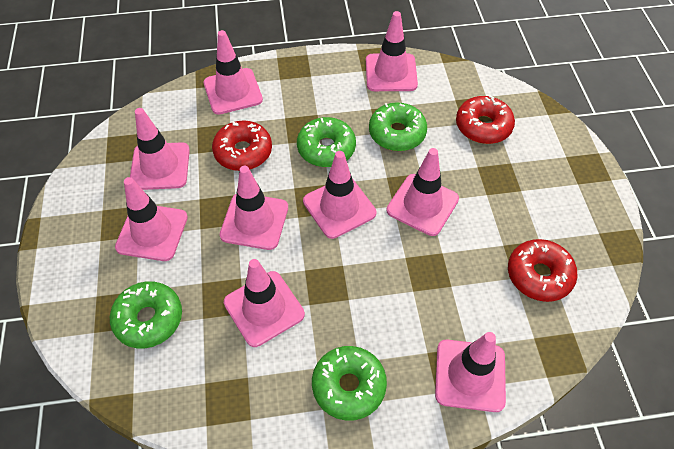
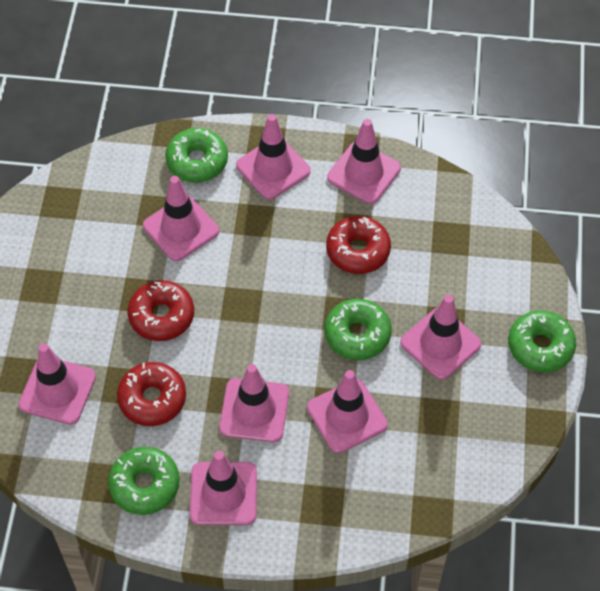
pink traffic cone: [115,177,188,261] [130,108,190,190] [203,30,263,115] [220,166,288,250] [224,259,305,347] [303,151,376,239] [366,11,418,91] [386,148,459,236] [435,332,506,412] = 9 -> [19,343,96,425] [143,176,219,261] [190,451,257,525] [219,364,289,442] [236,114,311,200] [307,370,388,453] [327,119,401,204] [400,295,481,380] = 8

